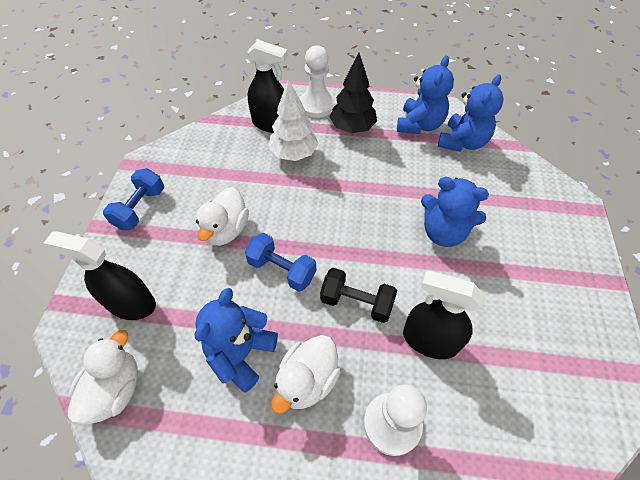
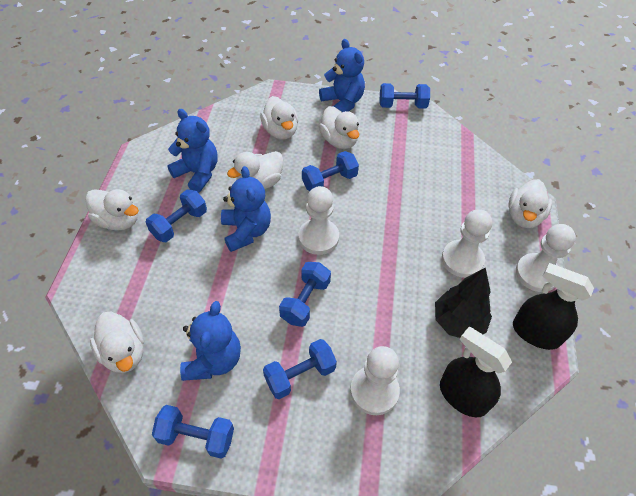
black dumbbell: [320,268,397,323] = 1 -> none = 0
black spray bottle: [44,231,156,320] [247,40,288,133] [403,270,484,359] = 3 -> [440,327,512,417] [513,263,594,350] = 2
blue dumbbell: [103,168,164,230] [245,233,316,292] = 2 -> [146,189,207,242] [152,405,234,459] [263,339,337,399] [279,262,331,327] [302,151,359,191] [380,83,430,109] = 6
white duck: [68,330,138,425] [196,187,249,246] [271,335,341,414] = 3 -> [85,189,139,231] [90,312,144,373] [227,151,283,189] [260,96,298,140] [319,106,359,149] [508,179,552,228] = 6
white pawn: [300,46,335,118] [364,385,427,456] = 2 -> [298,186,339,255] [350,346,400,415] [442,209,492,278] [516,224,576,292] = 4
white tree: [269,78,319,161] = 1 -> none = 0

